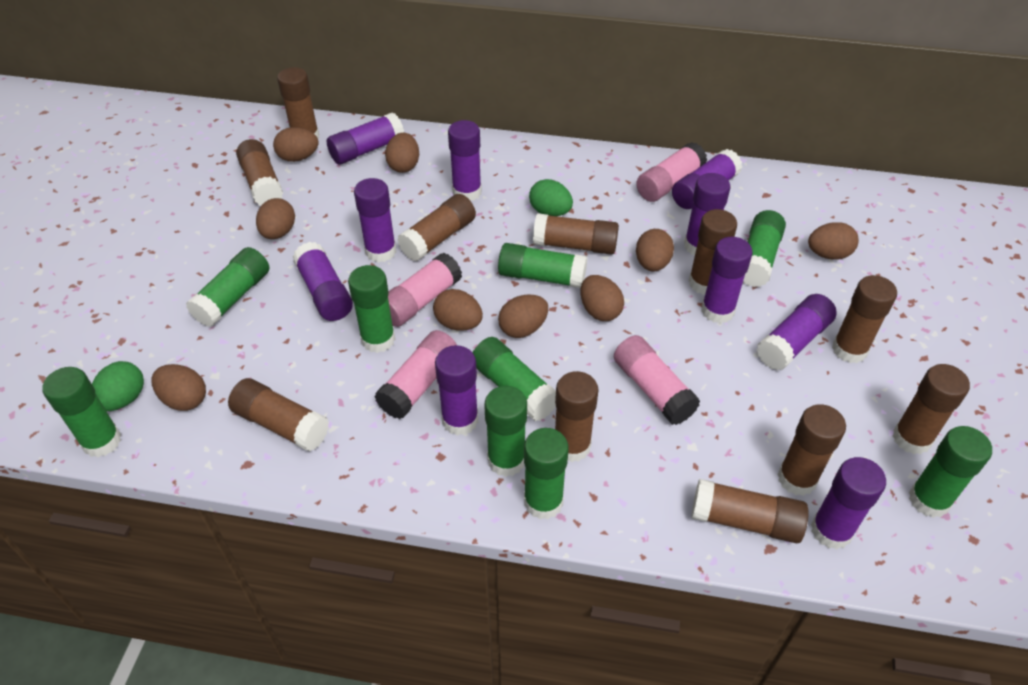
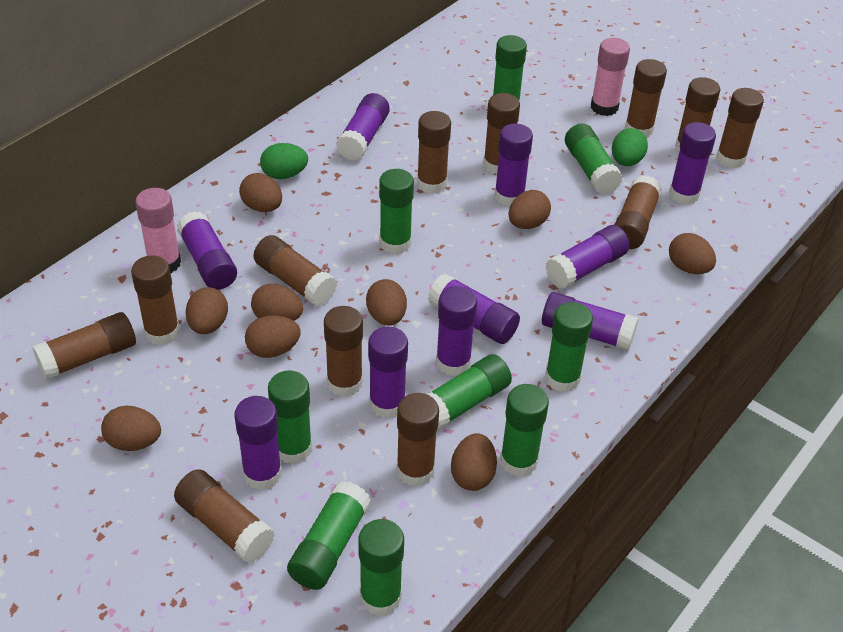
brown glue stick: [228,378,329,452] [236,139,283,205] [277,67,319,139] [397,194,476,261] [533,213,619,255] [555,371,599,462] [689,209,737,295] [692,479,809,543] [777,404,846,496] [832,275,897,363] [893,364,970,454] = 11 -> [32,312,136,380] [131,255,180,345] [174,469,275,563] [253,235,337,306] [324,306,363,397] [396,393,439,486] [417,111,451,194] [483,93,520,174] [615,175,662,249] [625,59,667,137] [675,77,720,153] [716,88,764,168] = 12
pink glue stick: [374,330,457,419] [388,253,462,327] [614,335,700,425] [636,142,707,202] = 4 -> [135,188,181,273] [591,38,630,116] = 2

